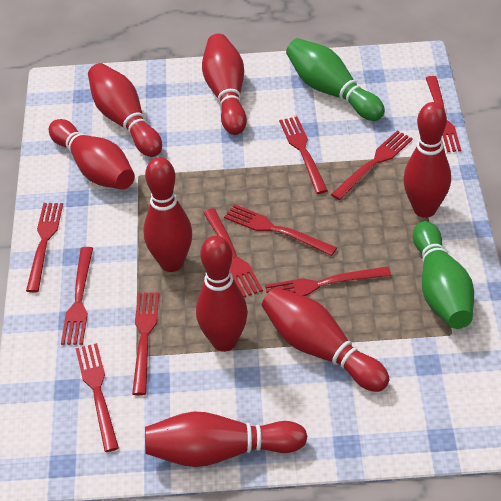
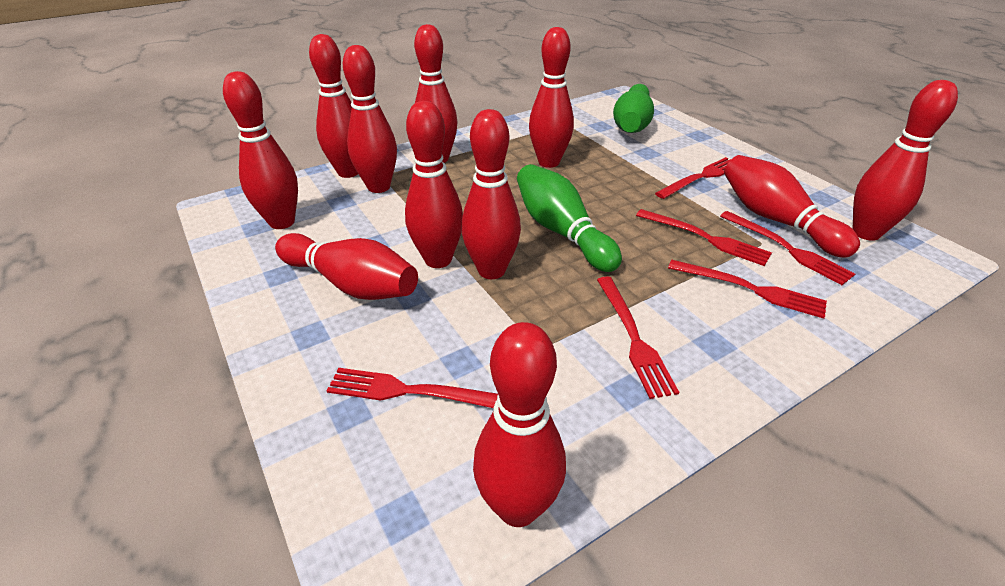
red bowling pin: [49,119,135,190] [88,63,162,157] [144,157,192,272] [145,411,308,467] [196,236,248,352] [202,34,247,135] [262,287,389,392] [403,102,451,218] = 8 -> [223,71,298,229] [275,233,418,300] [309,34,358,178] [343,45,397,193] [405,101,463,268] [414,24,457,163] [461,109,521,279] [473,322,566,527] [529,27,574,168] [724,155,860,258] [852,80,958,241] = 11
red fork: [26,203,63,293] [61,247,93,345] [75,343,119,452] [132,292,159,395] [203,208,263,297] [224,204,337,256] [265,266,391,296] [279,116,328,194] [331,131,413,200] [426,76,461,152] = 10 -> [327,368,498,408] [597,276,679,399] [636,209,772,266] [655,157,731,199] [668,260,827,319] [720,211,855,285] = 6

